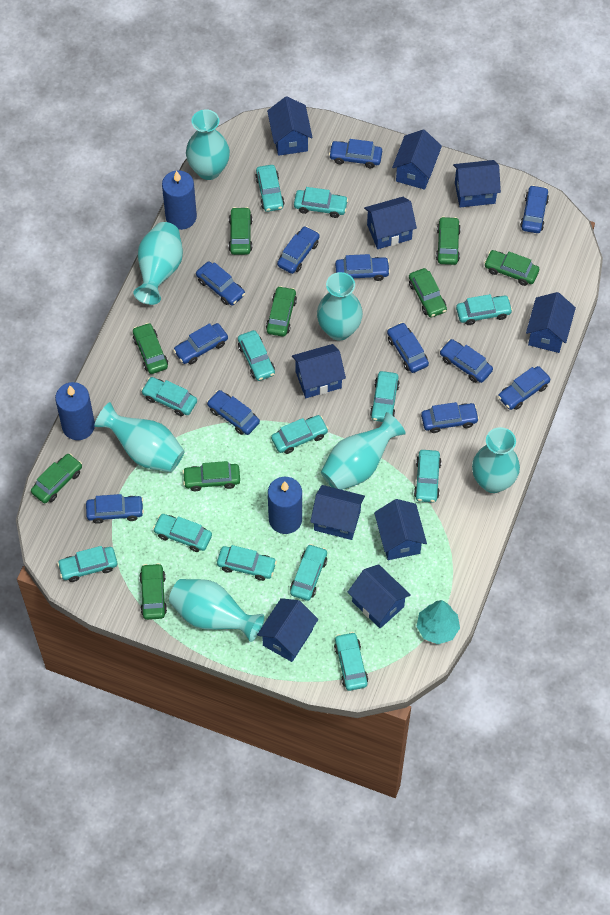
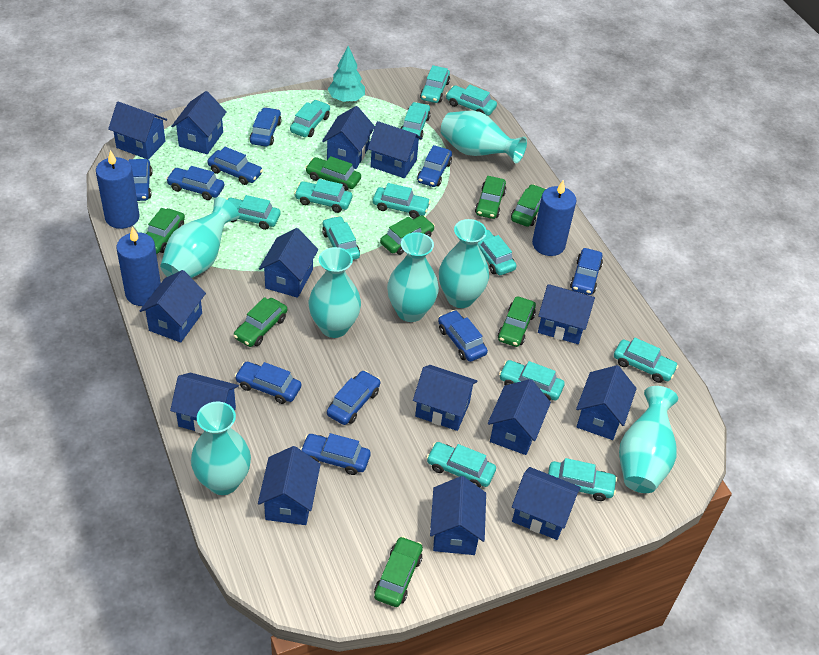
blue car: [86,494,144,524] [173,323,228,364] [196,262,245,305] [207,390,260,435] [277,226,320,274] [329,139,382,168] [335,254,390,281] [387,322,429,373] [421,402,479,433] [440,339,493,383] [498,366,550,410] [520,185,549,233] = 12 -> [129,159,153,201] [166,166,224,200] [207,147,263,185] [235,362,301,404] [249,107,282,147] [300,433,371,475] [327,370,380,425] [417,145,452,187] [438,310,488,362] [570,248,603,295] = 10
blue house: [257,598,318,662] [267,97,313,156] [292,344,346,398] [310,485,365,540] [348,564,411,628] [364,197,417,249] [374,499,427,560] [392,129,442,190] [453,160,501,207] [526,292,576,353] = 10 -> [108,101,167,159] [140,270,206,343] [170,373,239,434] [171,91,226,154] [258,446,321,525] [259,228,318,298] [322,106,375,169] [368,121,423,178] [413,365,478,431] [430,476,486,555] [488,379,551,455] [512,467,581,540] [538,284,595,344] [576,365,637,440] = 14
green car: [31,453,82,503] [133,323,168,374] [139,563,167,620] [182,461,240,491] [229,207,253,255] [266,286,297,337] [409,268,447,318] [436,216,461,265] [484,250,539,286] = 9 -> [146,208,185,254] [233,297,287,347] [305,156,361,191] [374,536,423,607] [380,215,435,255] [475,176,506,219] [497,296,536,347] [511,184,546,227] = 8

